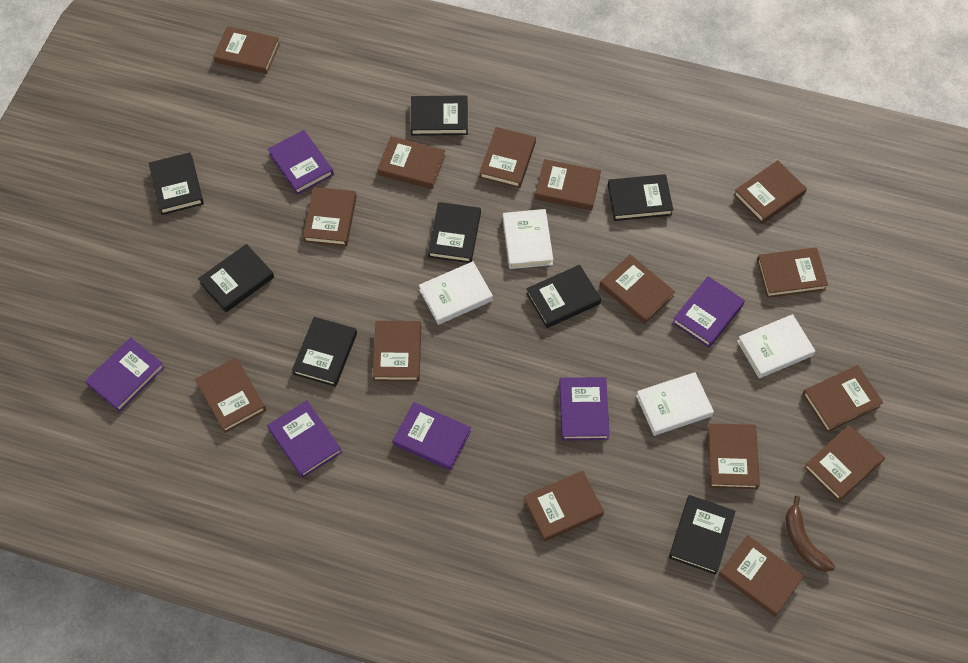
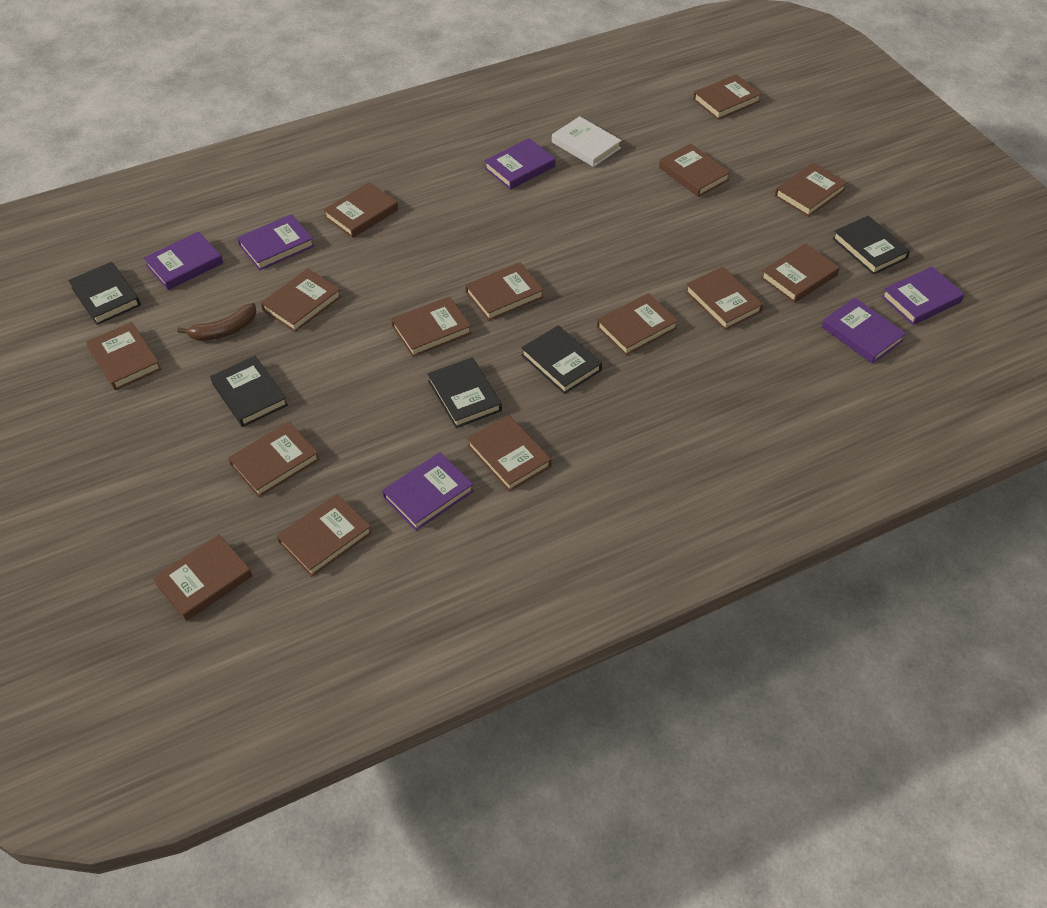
black book: [149,152,204,215] [198,244,274,312] [292,317,357,387] [411,95,468,136] [428,202,481,263] [526,265,601,328] [608,174,673,221] [669,495,736,575] = 8 -> [68,262,141,325] [210,356,288,427] [428,357,502,428] [521,325,602,394] [832,216,910,275] = 5
white book: [419,261,493,325] [503,209,553,269] [636,372,714,436] [737,314,815,378] = 4 -> [552,116,622,167] = 1

